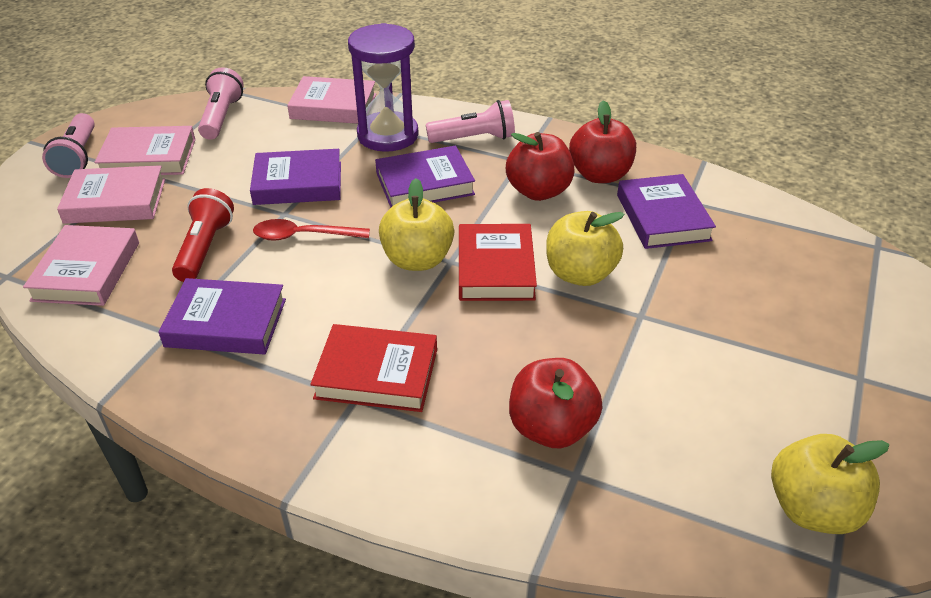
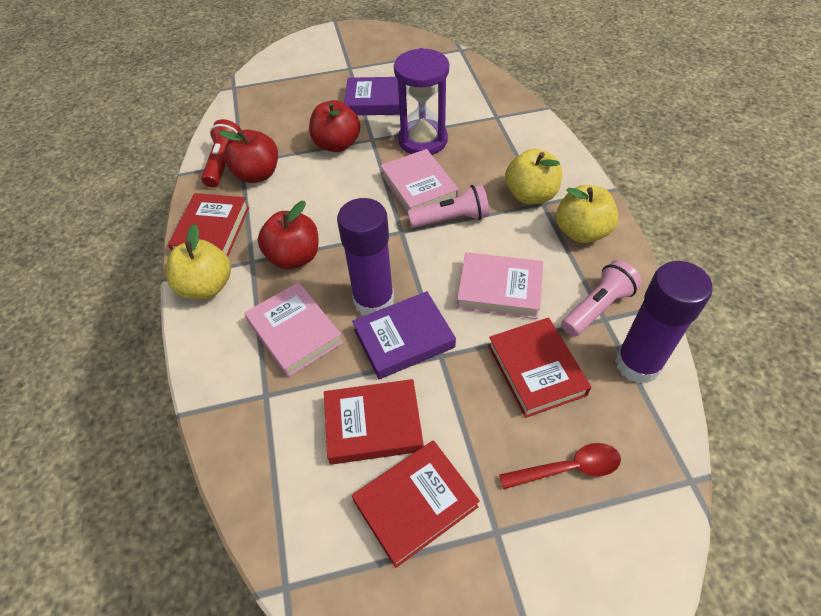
pink book: [23,225,139,306] [57,165,165,224] [95,126,195,175] [287,76,376,124] = 4 -> [244,282,343,377] [380,149,459,213] [457,252,543,319] = 3
pink flashlight: [42,113,95,178] [198,67,244,140] [426,100,515,143] = 3 -> [408,184,489,228] [561,260,642,337] = 2
purple book: [158,278,286,354] [250,149,341,205] [375,146,475,208] [617,174,716,249] = 4 -> [344,77,400,115] [352,291,456,379] = 2
purple glue stick: none = 0 -> [337,198,394,315] [615,261,713,383] = 2
red book: [310,324,437,412] [459,224,537,301] = 2 -> [168,193,249,257] [324,379,424,465] [352,440,480,568] [488,317,591,418] = 4

